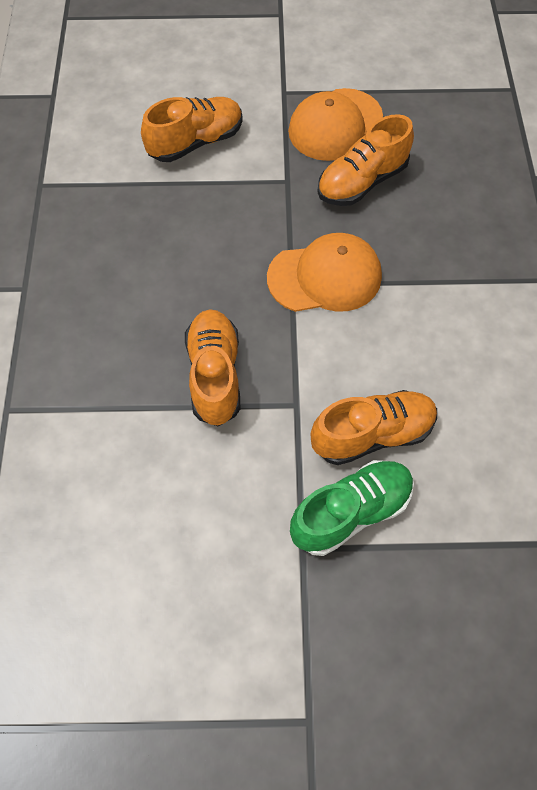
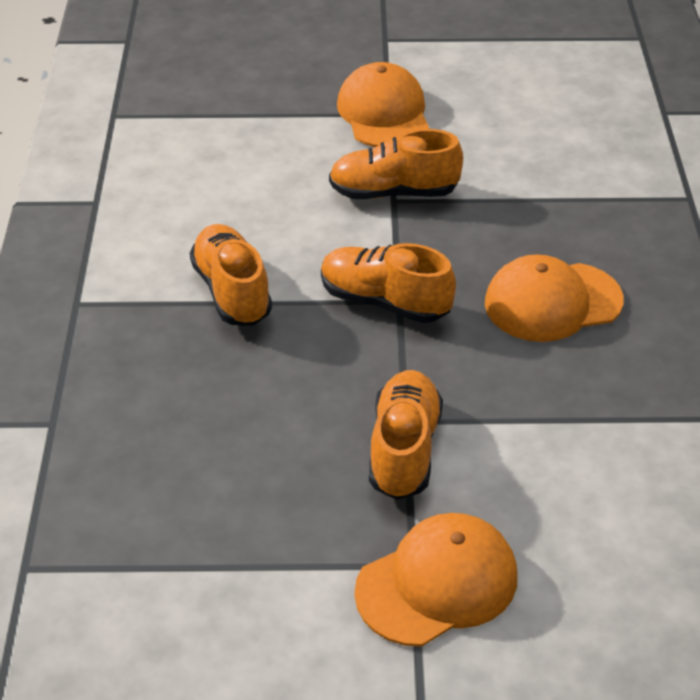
green shoe: [290,460,414,556] = 1 -> none = 0
orange cap: [267,233,382,312] [288,88,383,161] = 2 -> [337,62,430,147] [354,513,517,647] [485,254,624,342] = 3

